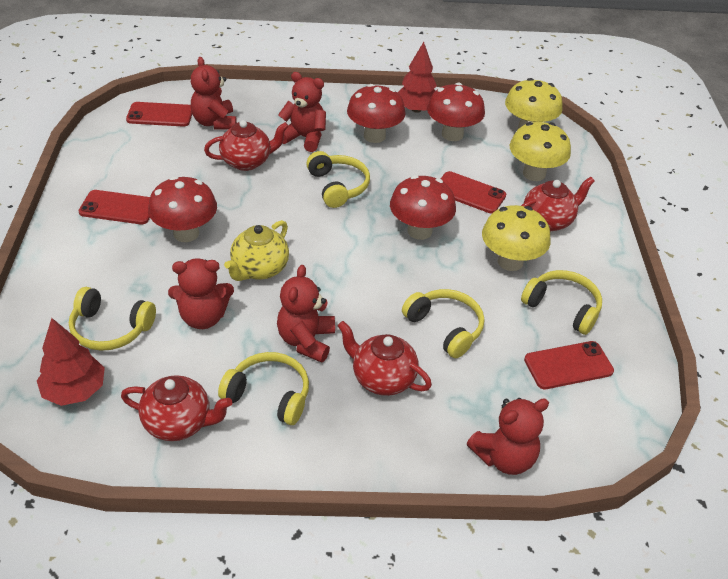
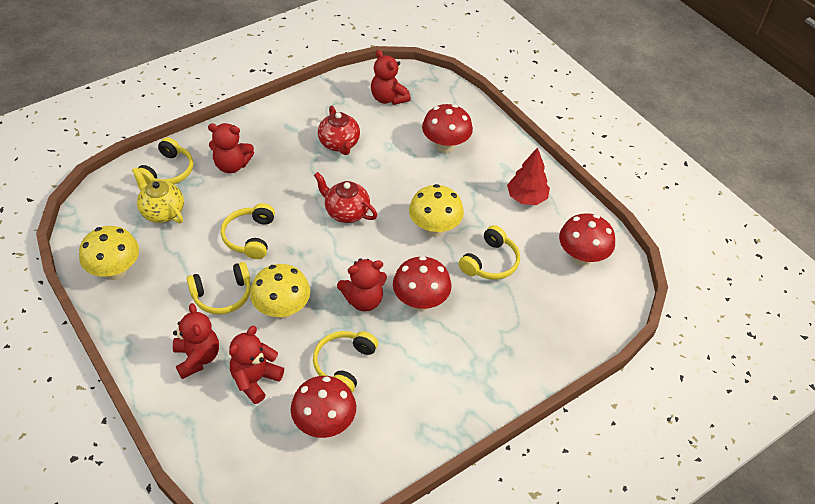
red phone: [78,190,150,224] [126,102,192,127] [441,171,506,213] [524,341,614,389] = 4 -> none = 0
red teapot: [121,375,232,441] [204,120,289,171] [337,321,432,396] [521,177,595,231] = 4 -> [314,172,377,223] [318,106,360,155] = 2
red tree: [37,318,105,406] [397,42,437,113] = 2 -> [507,147,550,205] = 1

